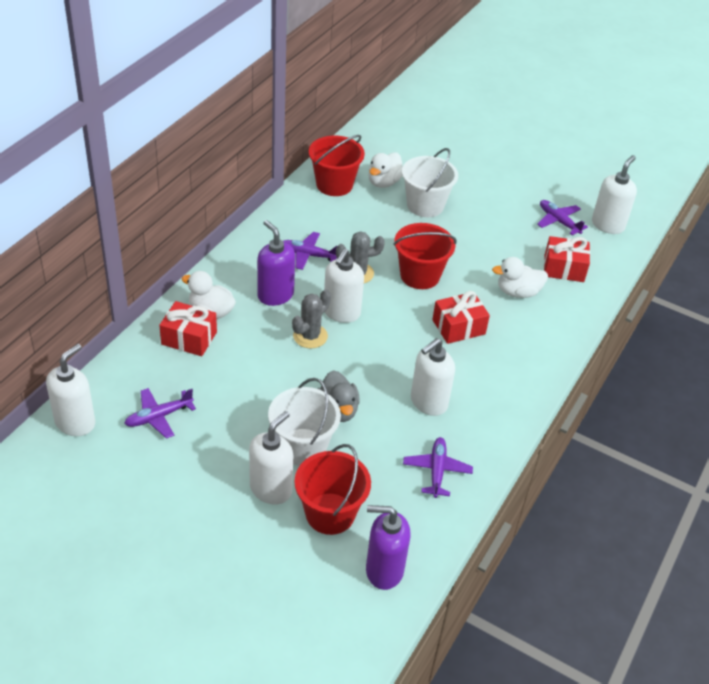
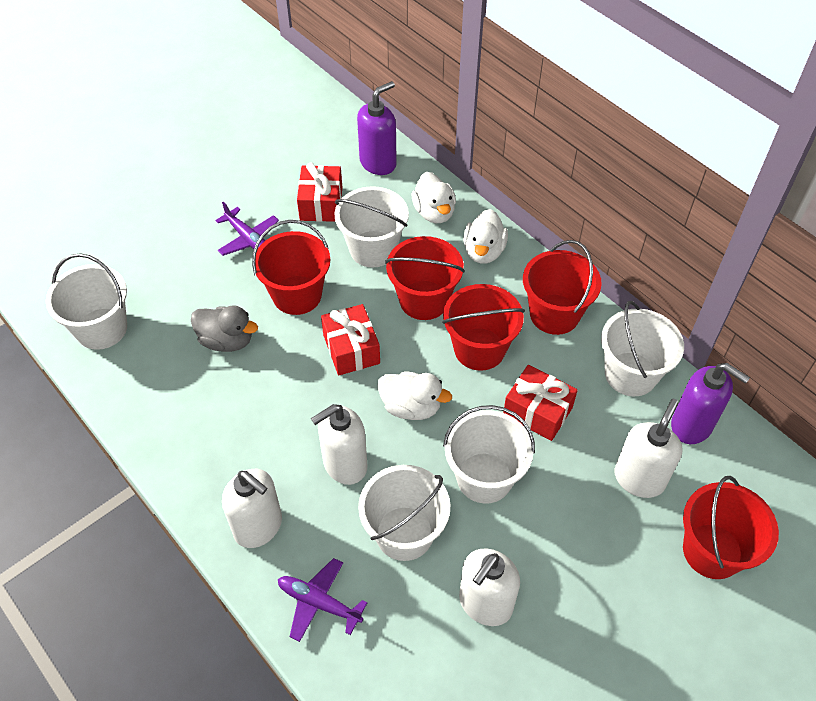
grey cactus: [292,289,331,348] [336,231,385,283] = 2 -> none = 0
purple plane: [124,388,196,439] [283,232,337,270] [403,437,473,498] [537,200,588,235] = 4 -> [215,202,279,256] [278,558,368,642] = 2
red bucket: [294,444,371,535] [309,135,365,196] [393,223,457,289] = 3 -> [252,220,330,315] [385,236,465,320] [442,284,525,371] [523,240,602,335] [683,476,779,579] = 5
white bucket: [268,378,341,466] [402,148,458,217] = 2 -> [46,253,127,350] [334,186,409,267] [358,465,450,561] [443,405,535,503] [601,301,684,396] = 5
white soap dispenser: [46,344,95,436] [249,411,293,505] [324,249,364,323] [411,338,455,416] [592,155,637,234] = 5 -> [222,469,282,548] [311,404,368,485] [459,549,520,626] [615,399,683,498] = 4

